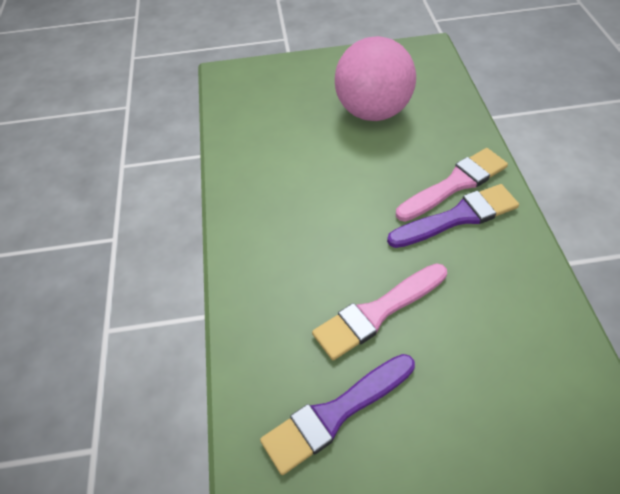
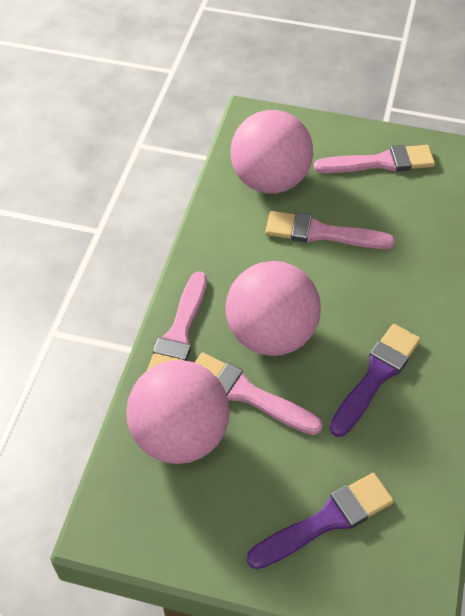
pink ball: [335,36,416,121] = 1 -> [126,360,230,464] [226,261,321,356] [230,110,313,194] = 3
pink brush: [312,263,447,360] [396,148,508,222] = 2 -> [147,271,207,370] [194,353,323,435] [265,211,395,249] [314,145,435,173] = 4

